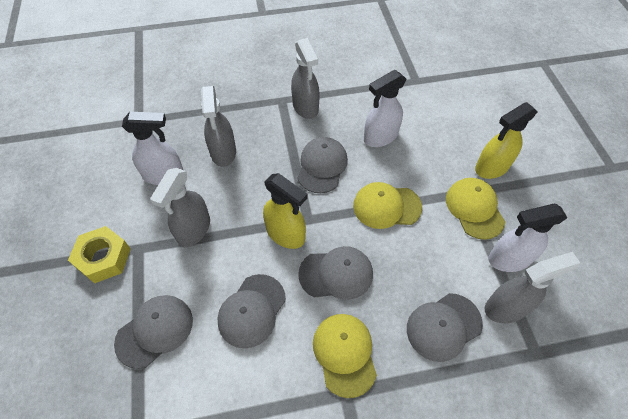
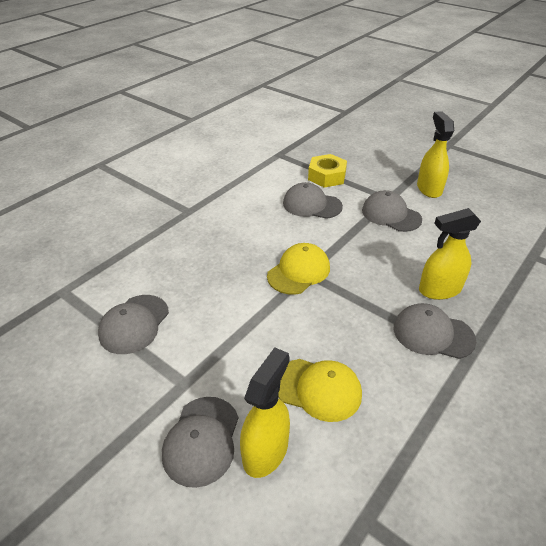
grey spray bottle: [150,168,210,247] [201,86,236,167] [291,38,320,119] [485,252,580,323] = 4 -> none = 0
white spray bottle: [122,112,183,185] [364,70,407,147] [488,204,567,272] = 3 -> none = 0
yellow cap: [313,314,377,398] [353,182,422,229] [446,178,505,240] = 3 -> [267,243,330,295] [278,359,362,422] = 2
yellow spray bottle: [263,173,308,249] [475,102,538,179] = 2 -> [240,347,290,478] [417,111,454,198] [419,208,481,300] = 3

